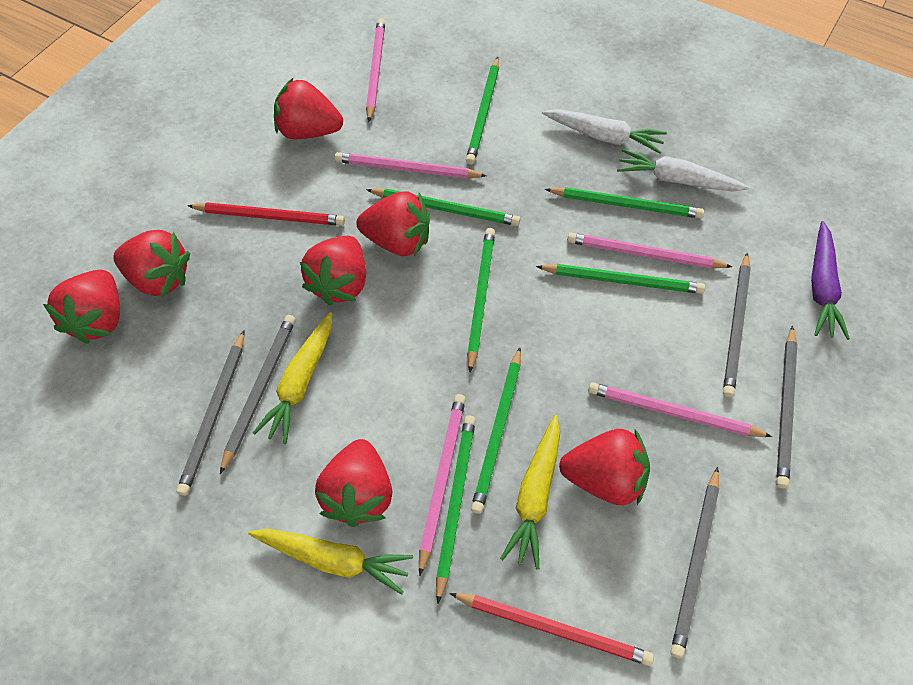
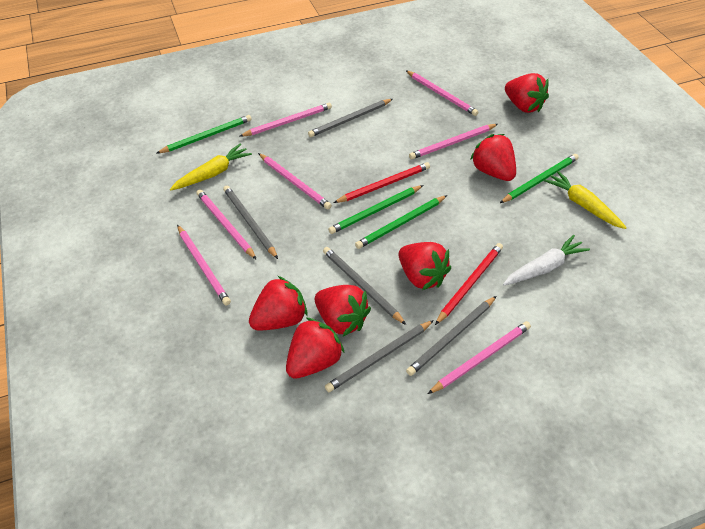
green pencil: [366,189,520,226] [436,415,476,604] [466,57,499,165] [467,228,495,372] [471,347,521,514] [536,264,705,294] [545,187,704,218] = 7 -> [157,115,252,153] [328,185,423,234] [355,195,447,249] [500,154,579,203] = 4
pink pencil: [334,152,487,179] [366,18,385,122] [419,394,466,576] [567,233,732,268] [588,382,772,437] = 5 -> [177,225,231,306] [196,189,257,260] [239,103,332,137] [258,153,332,210] [406,70,479,116] [409,124,498,159] [428,321,531,394] = 7
purple carrot: [811,221,850,340] = 1 -> none = 0
red strawberry: [43,270,120,344] [113,230,190,298] [274,77,343,139] [300,236,366,306] [315,439,392,527] [356,191,430,256] [559,429,650,505] = 7 -> [249,276,308,331] [286,318,345,379] [315,285,371,336] [399,242,451,290] [470,134,516,181] [505,73,549,113] = 6
white carrot: [542,109,667,154] [617,149,749,191] = 2 -> [503,235,590,285] = 1
yellow carrot: [248,529,413,595] [253,312,332,444] [500,415,560,570] = 3 -> [170,144,252,190] [544,171,627,229] = 2

